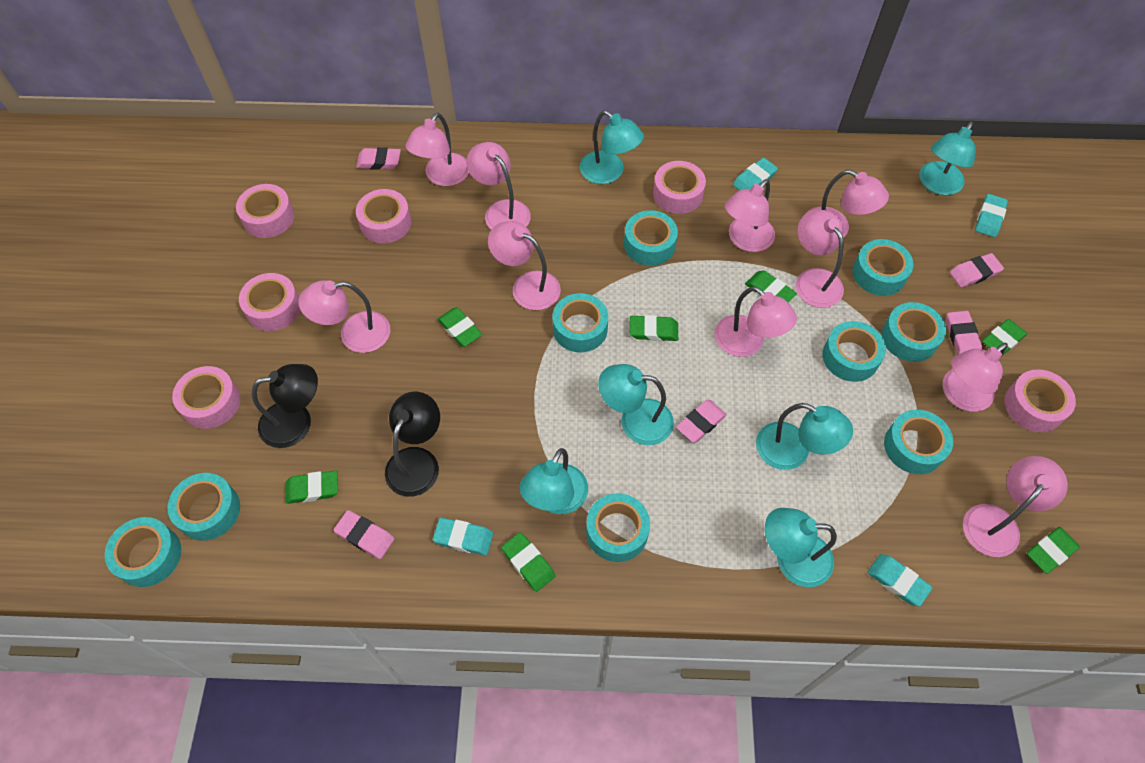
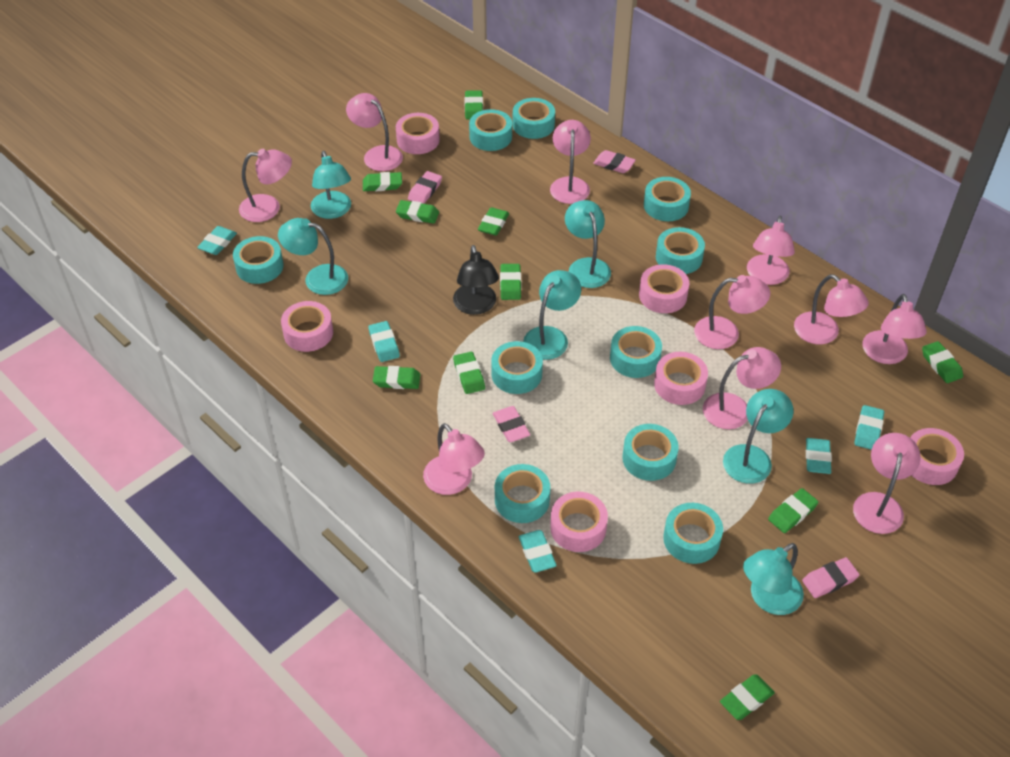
black lamp: [252,364,318,448] [385,392,440,497] = 2 -> [453,245,499,315] = 1
green eraser: [285,470,338,504] [437,307,482,347] [501,532,556,592] [630,315,678,341] [745,270,797,303] [982,319,1027,356] [1027,527,1080,574] = 7 -> [363,172,402,191] [373,366,421,389] [396,200,439,224] [453,352,485,394] [465,90,483,119] [478,207,509,236] [500,264,521,300] [720,675,775,720] [768,488,819,533] [922,341,963,383] = 10
pink eraser: [334,510,394,559] [356,147,401,170] [676,400,727,443] [946,311,982,355] [950,253,1004,288] = 5 -> [408,171,442,204] [493,406,530,442] [593,150,636,173] [802,557,859,598] = 4
turquoise eraser: [433,517,493,556] [733,158,778,190] [867,554,933,606] [975,194,1008,237] = 4 -> [197,226,237,255] [368,321,400,362] [519,530,557,573] [806,438,832,474] [854,405,884,450] = 5
turquoise tape: [105,517,181,587] [167,473,240,541] [553,293,608,352] [586,493,650,562] [624,210,678,266] [823,321,886,382] [853,239,914,296] [882,302,946,362] [884,410,953,474] = 9 -> [233,236,284,284] [469,109,512,151] [491,341,543,394] [495,464,550,523] [513,98,555,139] [610,326,662,378] [622,424,679,481] [644,177,691,221] [656,227,705,274] [663,503,723,564] = 10

